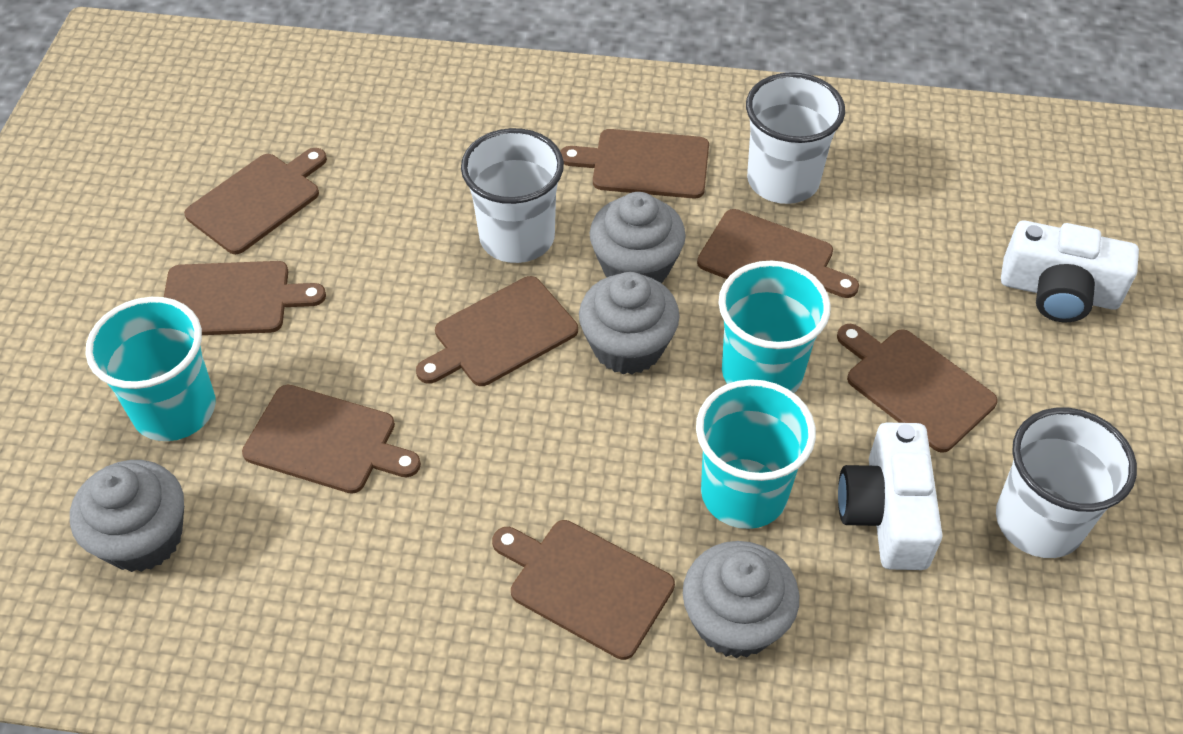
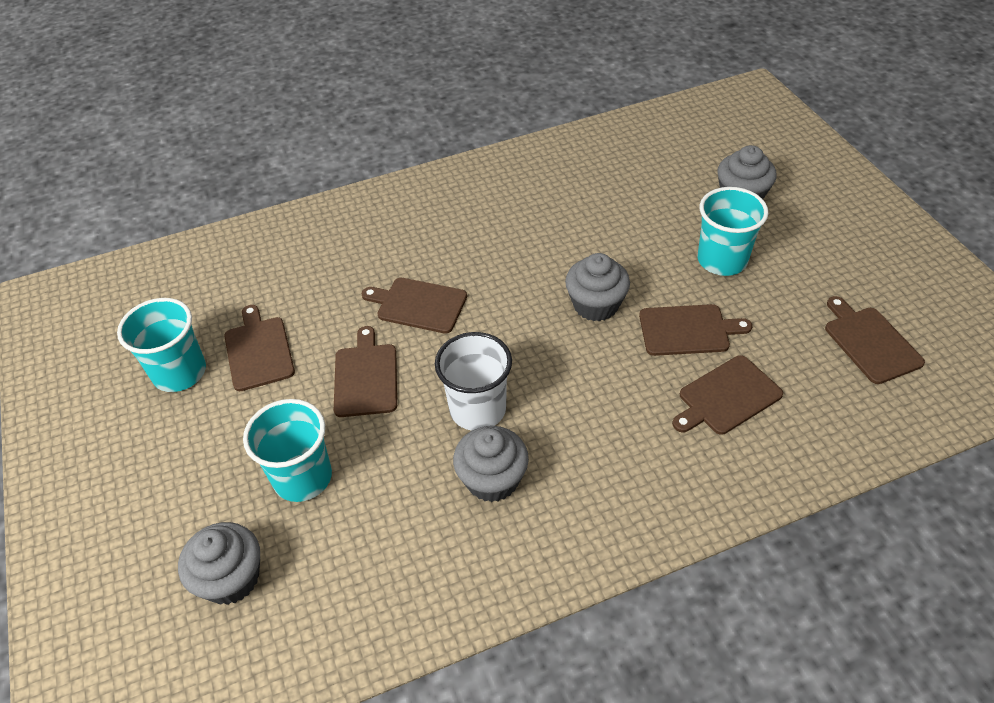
brown cutting board: [164,261,326,335] [184,148,327,254] [242,385,421,494] [416,276,578,386] [492,520,675,660] [560,129,709,198] [697,209,859,298] [837,324,998,453] = 8 -> [224,305,295,391] [334,326,397,417] [361,278,467,334] [639,304,752,356] [672,355,783,435] [825,296,925,384] = 6
white camera: [838,422,943,570] [1001,221,1139,322] = 2 -> none = 0
white cup: [461,128,564,263] [746,72,845,204] [996,408,1137,558] = 3 -> [435,332,512,431] = 1

